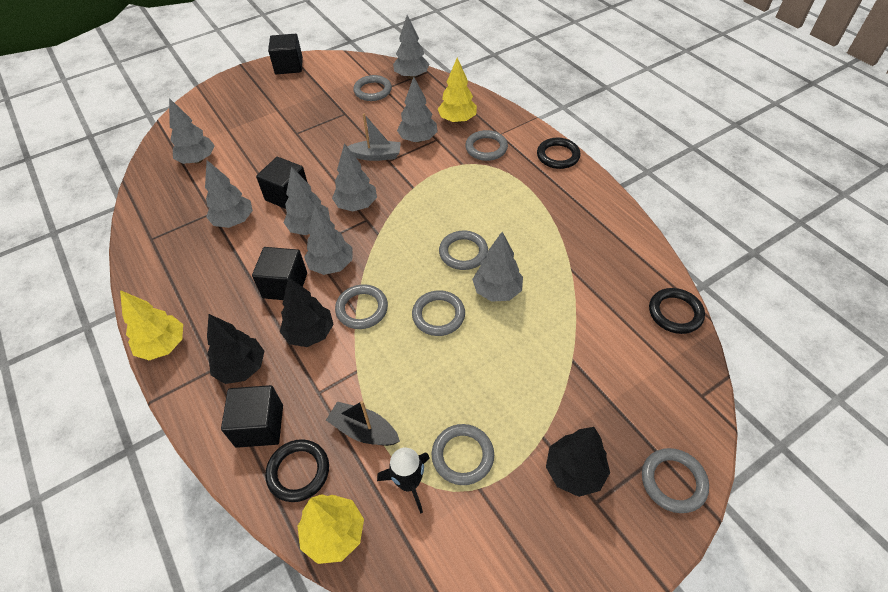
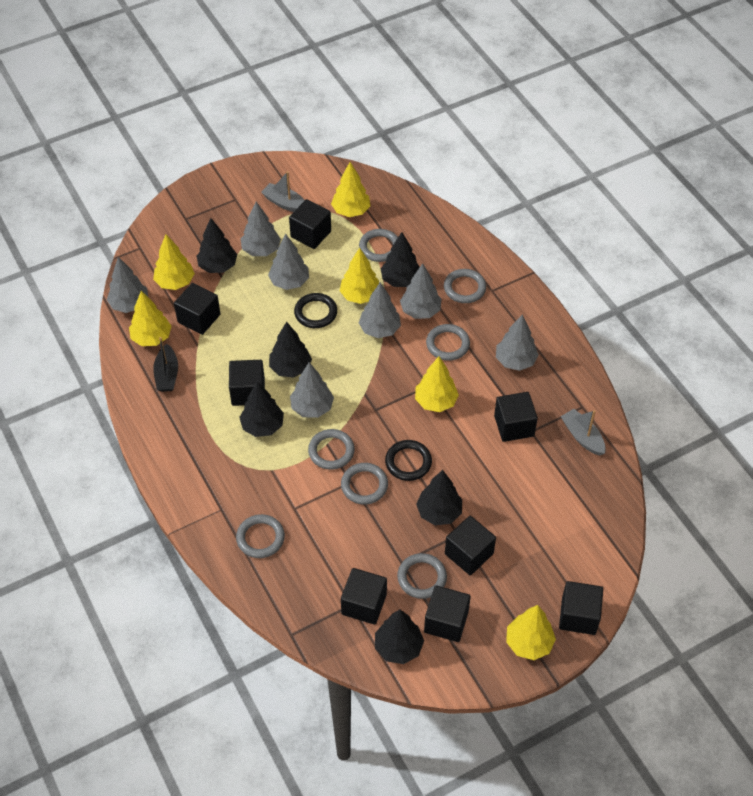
black cube: [221,385,283,448] [252,247,307,300] [256,157,308,209] [268,34,303,74] = 4 -> [174,283,220,335] [229,360,265,406] [289,199,331,249] [341,568,387,625] [424,585,471,642] [445,516,496,575] [494,392,538,442] [559,581,603,635] = 8
black ring: [265,439,329,502] [537,138,581,169] [649,288,705,334] = 3 -> [294,293,337,328] [385,440,432,481] = 2
black rocket: [377,448,430,514] = 1 -> none = 0
black tree: [207,314,264,384] [280,277,334,347] [546,427,610,497] = 3 -> [197,218,237,273] [239,381,284,437] [269,321,312,378] [375,609,424,664] [380,232,420,287] [416,470,462,525] = 6
grey boat: [348,113,401,161] = 1 -> [261,171,305,212] [561,409,606,456] = 2
grey tree: [169,98,215,164] [205,160,253,228] [283,166,330,235] [304,205,353,275] [332,143,377,212] [393,15,430,79] [397,77,438,143] [472,232,523,302] = 8 -> [107,257,148,313] [241,202,281,256] [268,234,309,290] [290,363,334,418] [359,282,401,338] [400,263,442,319] [496,314,539,371] = 7
yellow tree: [120,290,183,360] [298,494,364,564] [438,58,477,123] = 3 -> [129,291,172,346] [153,235,195,290] [331,162,370,217] [340,248,379,304] [415,356,459,412] [506,605,556,660] = 6

